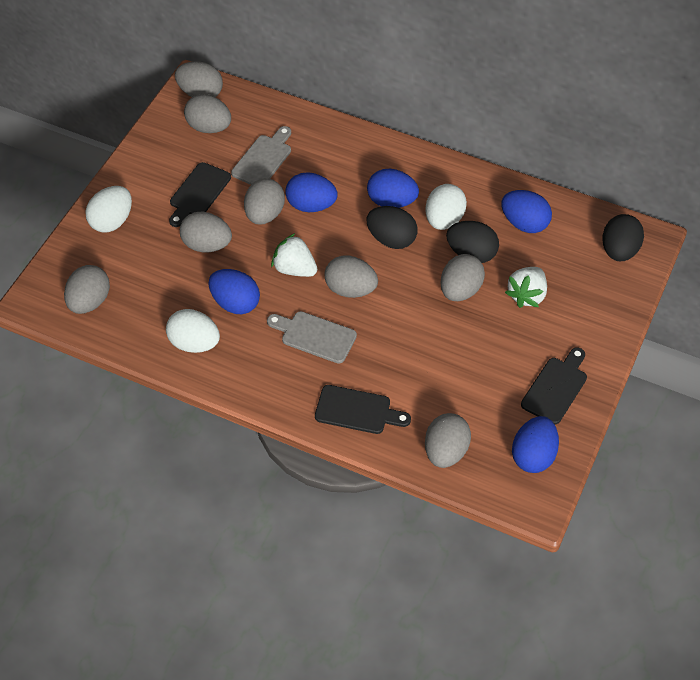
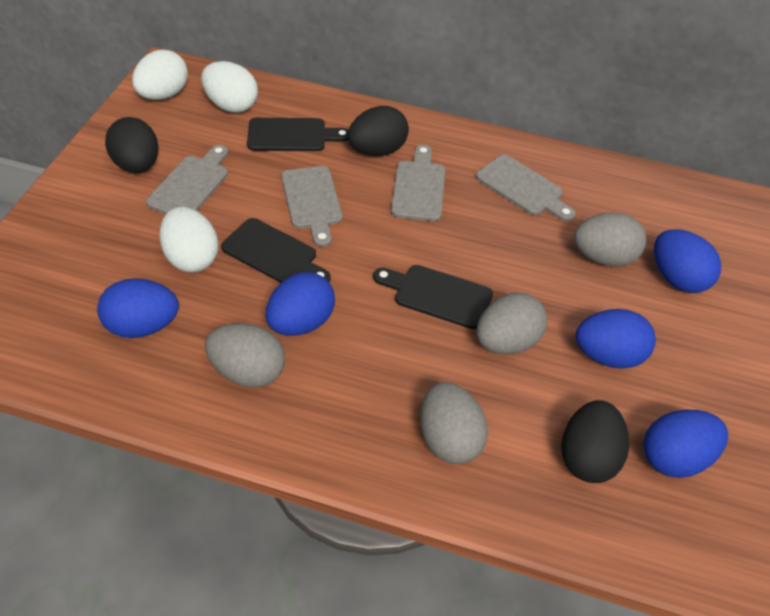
grey cutting board: [231,126,291,185] [267,311,357,363] = 2 -> [146,145,228,214] [281,166,343,247] [391,145,446,221] [476,155,576,222] = 4
grey egg: [64,265,110,314] [175,61,223,97] [180,212,232,252] [184,94,231,133] [244,178,285,224] [324,256,378,298] [425,413,471,468] [440,254,485,301] = 8 -> [205,323,285,388] [420,382,488,464] [476,293,547,355] [574,212,646,267] = 4
white strawberry: [271,233,317,277] [505,267,547,308] = 2 -> none = 0

